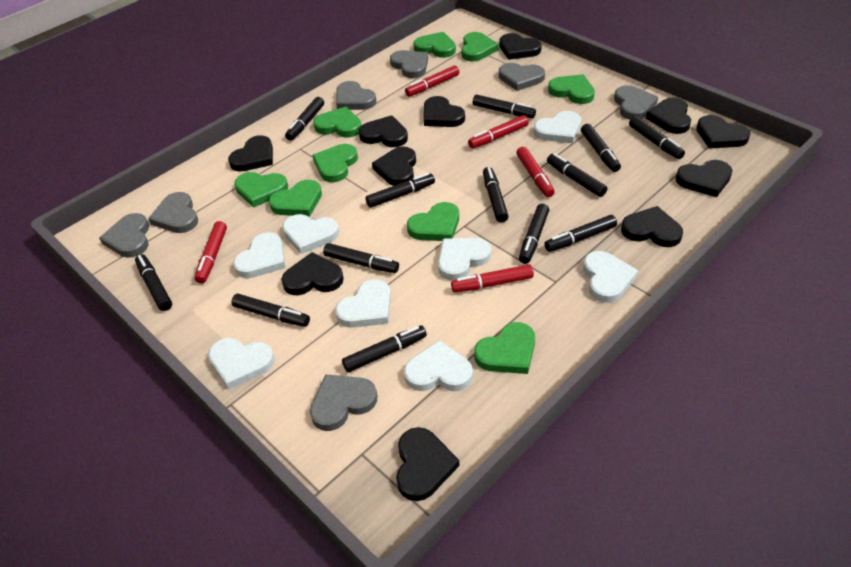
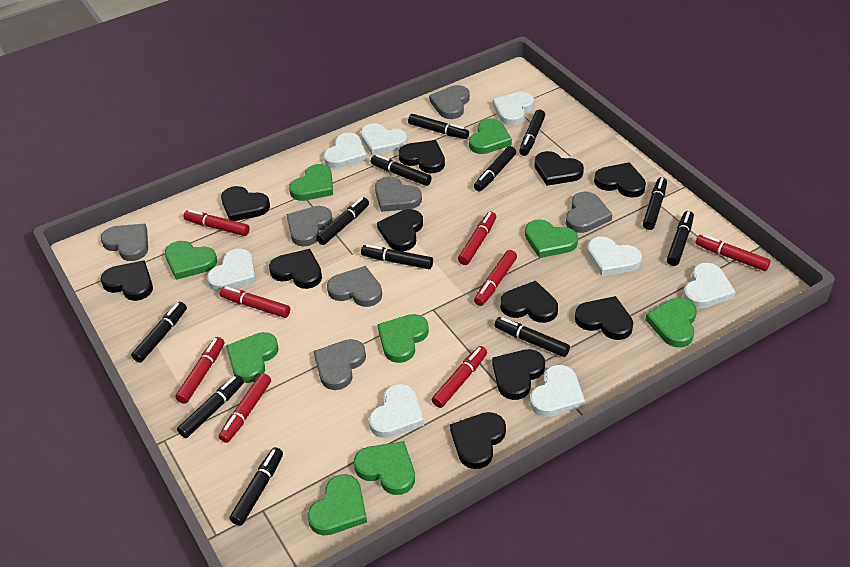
black marker: [135,254,172,311] [231,294,310,327] [285,97,324,141] [323,243,399,273] [342,325,427,372] [366,173,435,208] [473,94,536,118] [483,167,508,222] [519,204,549,264] [544,215,617,252] [547,153,607,197] [581,124,621,172] [629,116,685,159] = 13 -> [131,302,187,363] [177,375,244,438] [229,447,283,526] [316,197,369,245] [361,244,433,269] [371,154,432,186] [408,114,469,139] [474,146,516,192] [494,317,570,357] [519,110,545,156] [643,177,667,230] [667,211,694,266] = 12
red marker: [194,221,227,284] [405,65,459,97] [451,264,534,292] [468,115,529,148] [516,147,555,197] = 5 -> [175,337,225,404] [183,209,250,236] [219,373,271,443] [220,286,290,318] [432,346,487,408] [458,211,496,265] [474,250,517,306] [695,234,771,271] = 8

